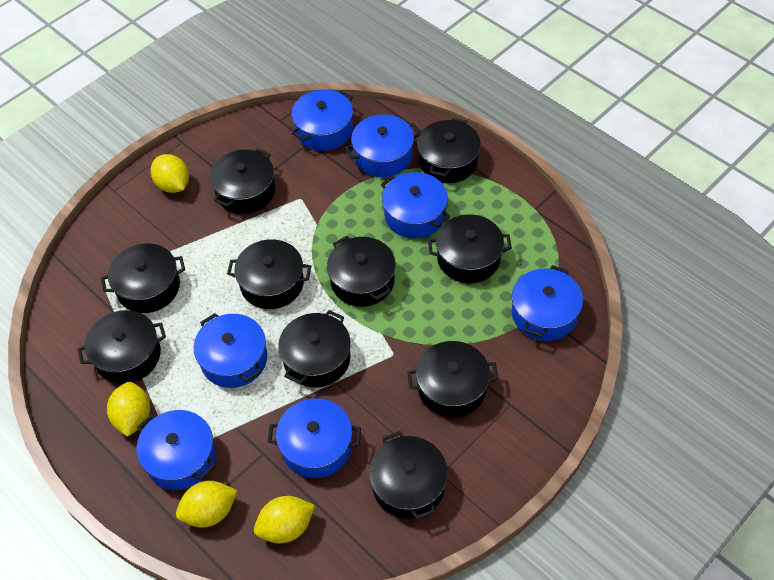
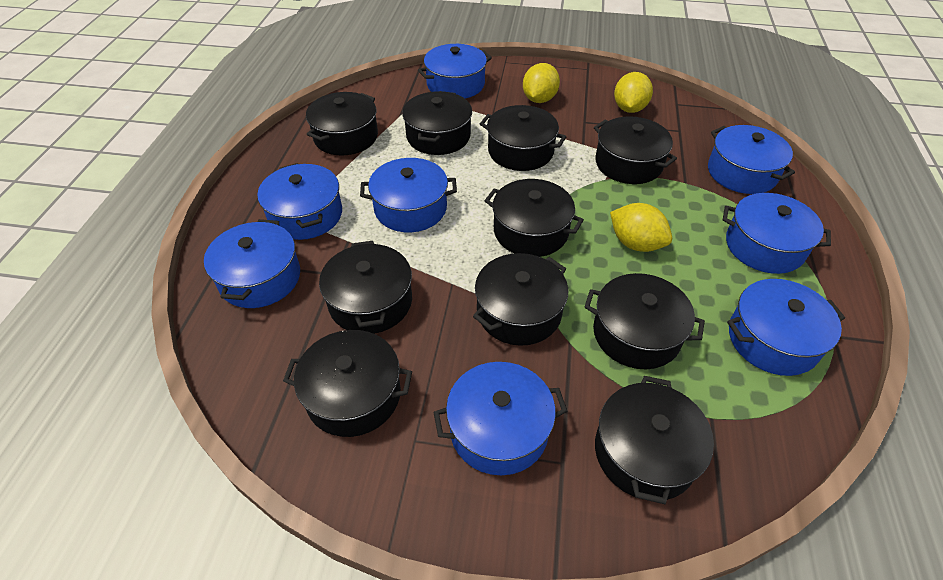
blue pot: [136,410,216,490] [194,313,267,388] [268,398,361,478] [291,90,353,151] [345,114,420,177] [381,172,450,239] [512,265,583,341] = 7 -> [204,219,300,308] [257,163,342,240] [360,158,457,232] [418,44,492,98] [433,362,567,475] [708,125,795,194] [723,193,831,274] [727,279,845,376] = 8
yellow lemon: [107,382,150,437] [151,154,189,193] [176,481,238,527] [254,496,315,543] = 4 -> [523,63,560,103] [610,203,672,252] [614,72,653,113] = 3

